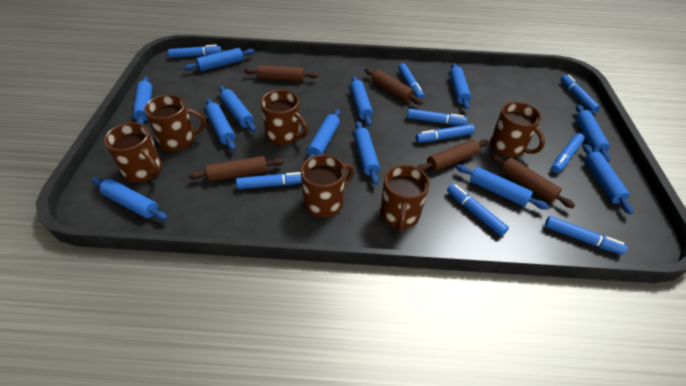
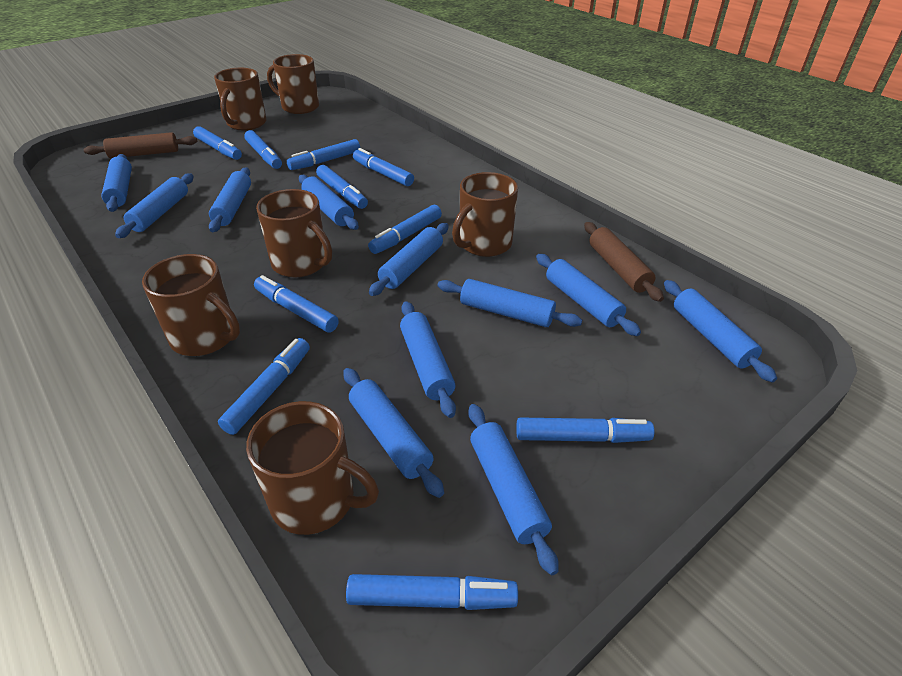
blue marker: [168,45,222,58] [236,172,302,189] [398,63,425,100] [407,109,467,126] [416,124,475,142] [447,184,509,236] [545,216,627,255] [551,133,585,173] [561,74,600,113] = 9 -> [193,126,242,160] [218,338,310,435] [244,130,282,169] [254,275,339,333] [287,139,360,170] [316,165,368,209] [346,574,518,610] [353,148,414,186] [368,205,442,254] [516,418,654,443] = 10
blue rolling pin: [92,177,168,221] [133,76,153,125] [184,48,255,71] [205,98,236,151] [219,86,256,132] [306,109,340,160] [350,76,373,126] [354,121,380,185] [449,63,471,109] [456,165,549,210] [576,104,611,162] [583,144,633,214] = 12 -> [102,154,132,212] [115,173,194,238] [209,167,251,232] [299,175,359,230] [343,368,444,498] [369,223,449,296] [400,301,456,418] [438,279,582,327] [468,404,559,575] [536,254,641,336] [664,280,777,382] = 11
brown rolling pin: [188,156,284,182] [244,65,318,81] [365,68,423,105] [417,139,489,171] [490,153,575,208] = 5 -> [83,132,197,158] [584,222,664,302] = 2

